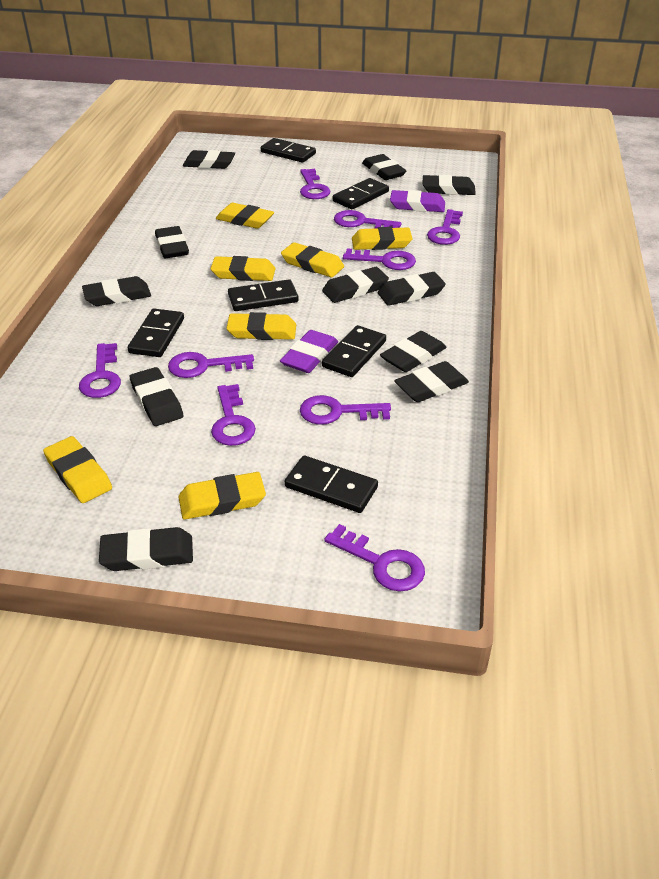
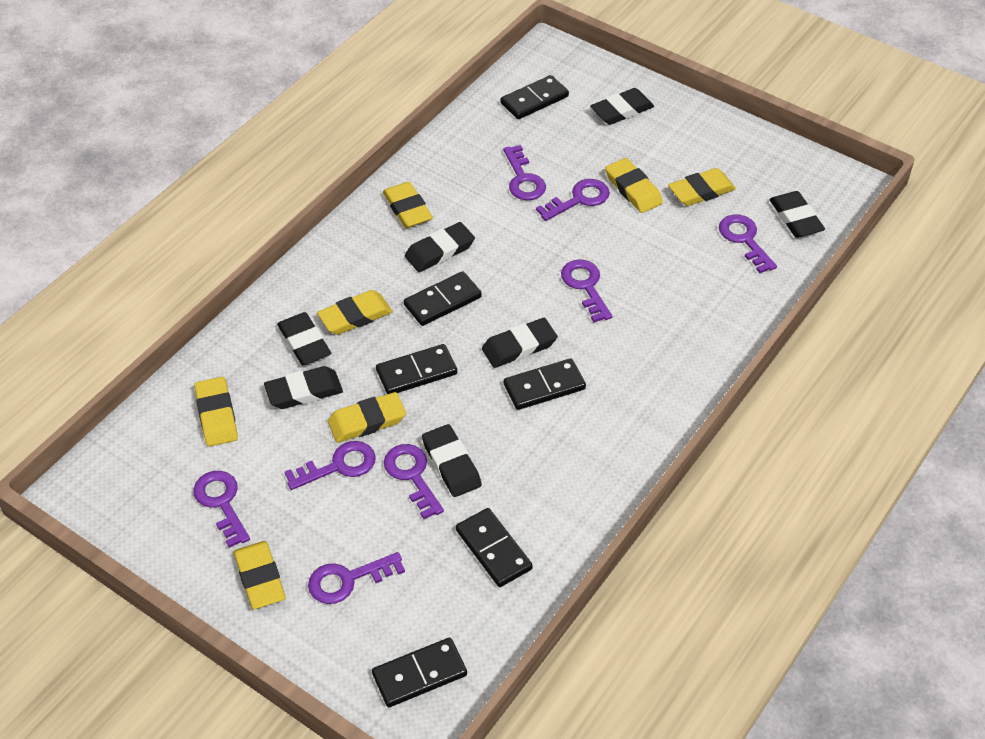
black eraser: [82,276,151,306] [99,527,193,571] [130,367,183,426] [155,226,189,259] [183,150,235,169] [322,267,389,303] [362,154,407,180] [378,272,446,306] [380,331,446,372] [394,361,469,402] [423,175,476,195] = 11 -> [264,366,343,409] [277,312,331,365] [405,222,475,272] [422,424,482,497] [482,318,557,368] [591,88,654,125] [769,191,825,238] = 7
purple eraser: [280,330,338,373] [390,190,445,212] = 2 -> none = 0
purple key: [79,343,121,398] [168,352,254,378] [211,384,256,446] [300,169,330,199] [300,395,391,425] [324,524,425,591] [334,210,402,229] [343,248,416,270] [427,209,463,245] = 9 -> [193,471,250,548] [284,441,376,490] [308,552,405,604] [384,444,444,519] [503,145,546,200] [536,179,610,221] [561,259,613,322] [719,214,777,273] = 8

